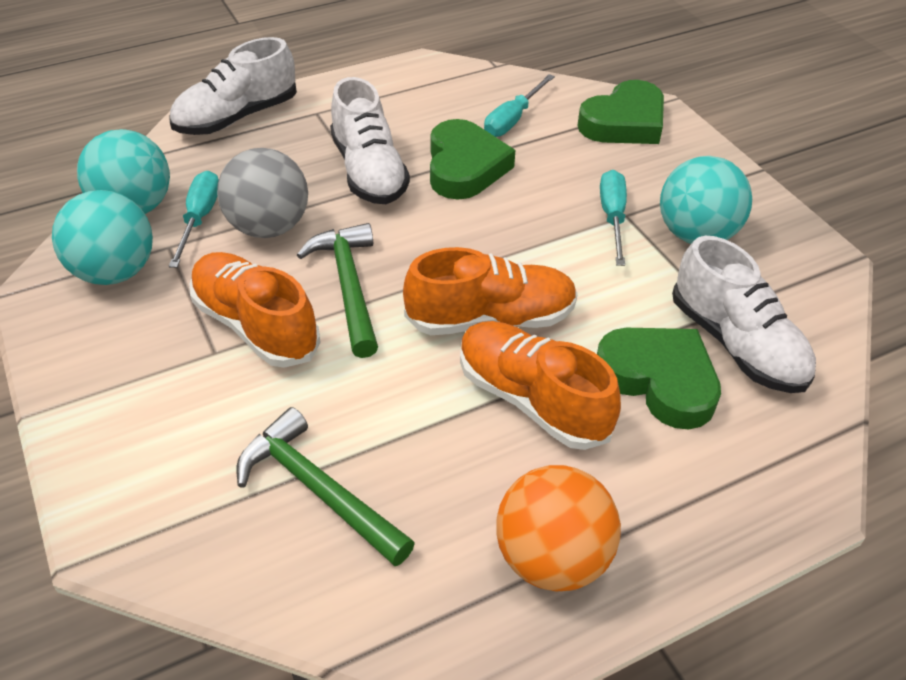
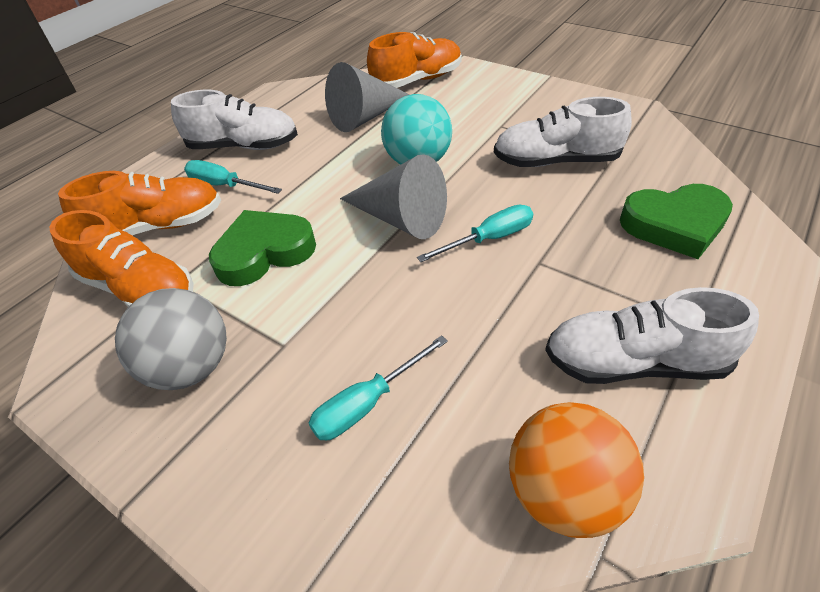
green hammer: [236,407,415,566] [297,223,378,358] = 2 -> none = 0
green heart: [430,119,515,200] [577,80,664,144] [597,328,721,430] = 3 -> [209,210,316,286] [620,184,733,259] = 2
grey cone: none = 0 -> [325,62,410,132] [340,154,447,239] = 2
turquoise ball: [52,190,153,285] [77,129,170,214] [660,156,752,244] = 3 -> [381,94,452,164] = 1

